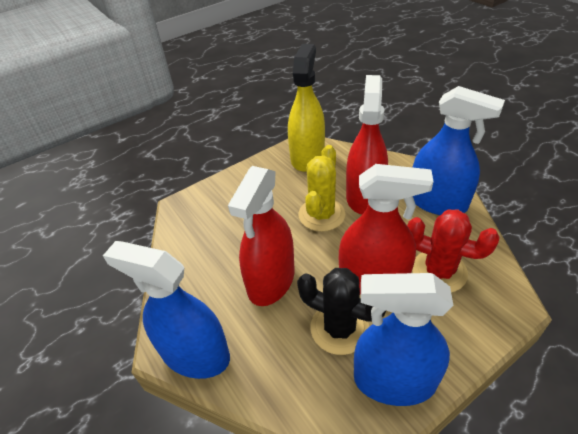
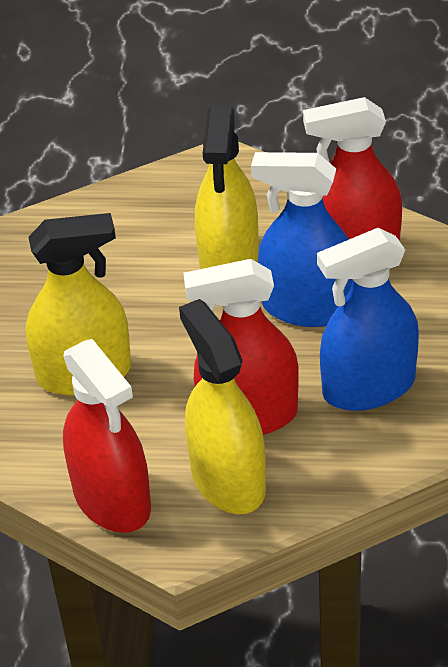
black cactus: [297,268,386,355] = 1 -> none = 0
blue spray bottle: [103,241,230,379] [354,273,453,406] [412,86,505,215] = 3 -> [251,152,353,327] [317,228,419,411] = 2
red cactus: [407,210,500,292] = 1 -> none = 0
yellow cactus: [298,145,345,232] = 1 -> none = 0
yellow spray bottle: [288,44,325,172] = 1 -> [26,213,131,395] [179,299,266,514] [195,106,259,269] = 3

